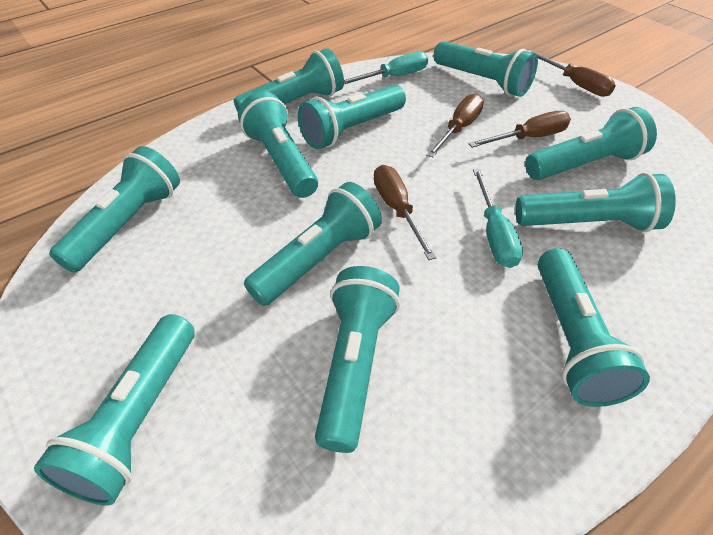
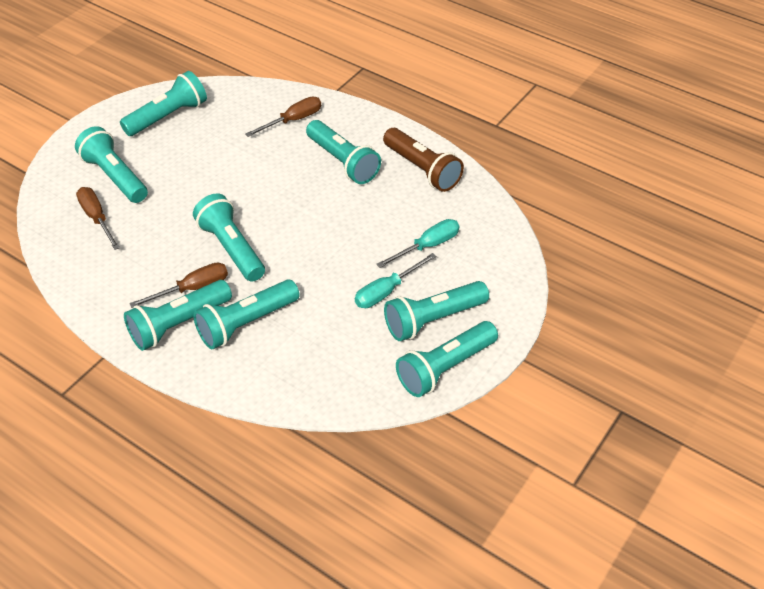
brown flashlight: none = 0 -> [383,128,464,192] = 1
brown screwdriver: [374,165,437,260] [427,93,484,158] [468,111,571,148] [528,50,616,97] = 4 -> [76,187,120,250] [129,263,228,308] [245,97,321,137] = 3
turquoise flashlight: [34,314,195,506] [49,146,180,273] [234,48,344,112] [238,91,318,198] [244,182,382,306] [298,85,406,149] [315,266,400,453] [434,41,538,97] [515,172,676,232] [525,107,657,180] [538,248,650,407] = 11 -> [75,126,148,203] [120,71,207,136] [124,280,232,351] [193,194,265,282] [193,280,300,349] [306,120,381,184] [384,281,489,341] [396,321,498,397] = 8

